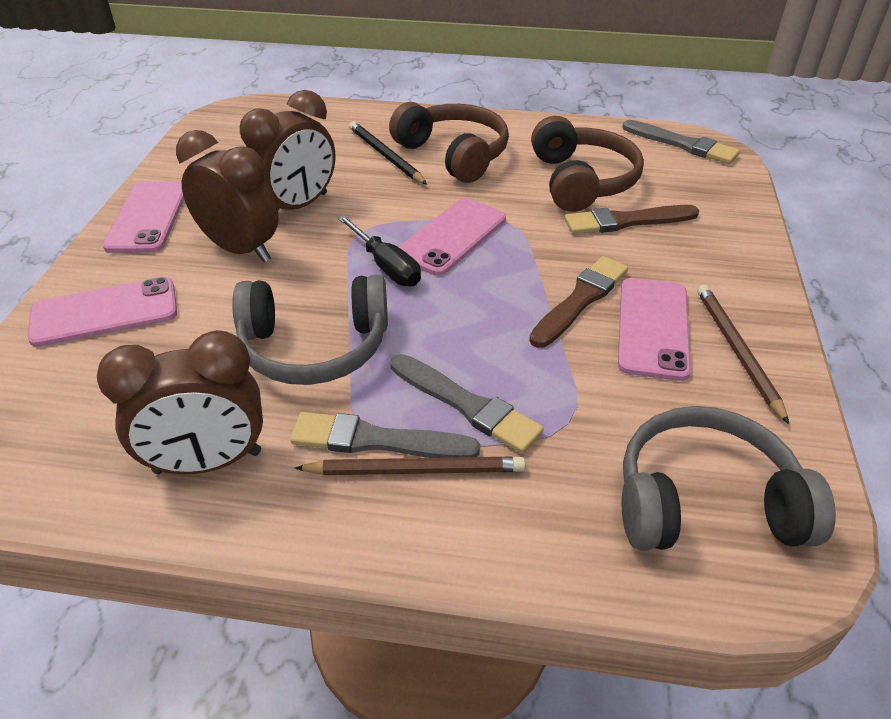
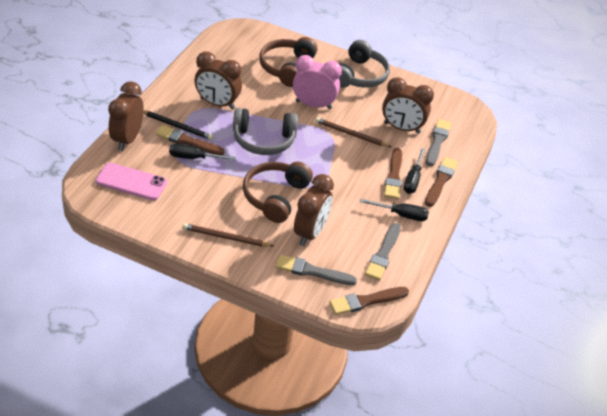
black screwdriver: [338,215,421,286] = 1 -> [169,143,236,160] [360,199,429,221] [404,148,425,194] = 3
brown brush: [529,256,628,348] [564,205,699,234] = 2 -> [156,125,225,155] [329,287,409,315] [384,148,402,199] [425,157,458,207] = 4
brown clock: [97,330,263,474] [176,130,279,262] [240,90,336,210] = 3 -> [108,81,144,151] [195,52,242,110] [294,174,334,246] [382,77,434,134] = 4
pink clock: none = 0 -> [293,55,342,109] = 1
pink phone: [28,277,177,347] [103,181,184,253] [399,198,506,276] [618,278,691,381] = 4 -> [95,163,167,201] = 1

